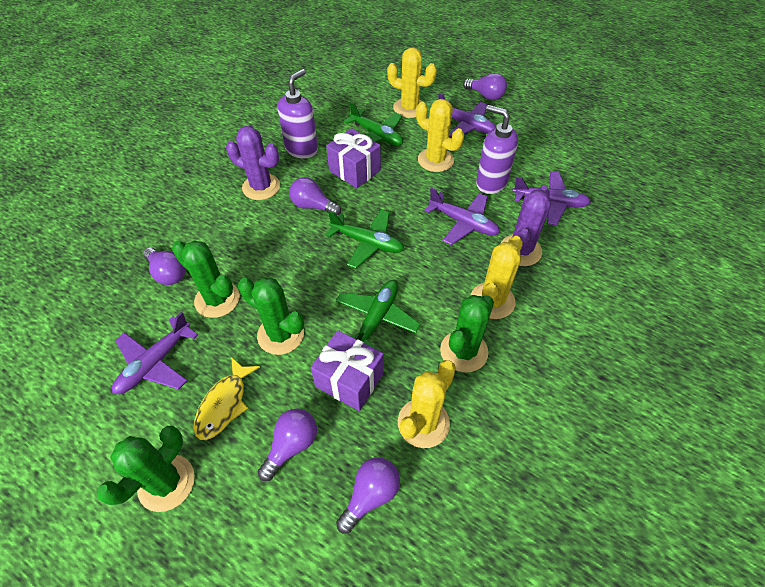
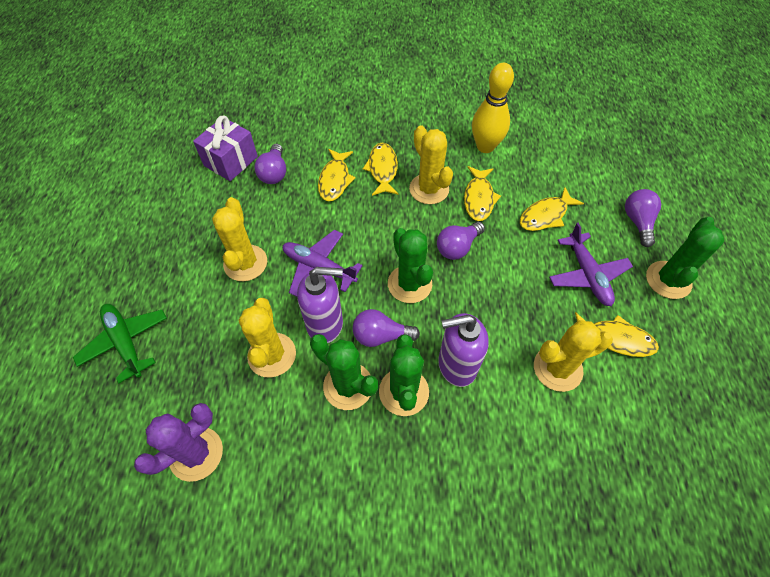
green plane: [326,210,404,269] [336,280,421,350] [344,101,403,146] = 3 -> [73,304,167,383] = 1
purple cactus: [226,126,280,200] [501,186,551,266] = 2 -> [134,403,223,482] = 1
purple gift: [311,330,384,411] [326,128,381,188] = 2 -> [193,115,258,181] = 1
purple light bulb: [143,247,186,285] [258,408,317,481] [289,177,341,215] [336,457,400,534] [463,73,507,100] = 5 -> [254,143,286,184] [353,309,420,347] [437,221,485,260] [625,189,661,247] = 4
purple plane: [112,312,198,394] [424,187,500,245] [438,93,496,138] [512,171,591,226] = 4 -> [283,230,363,297] [549,223,633,306] = 2
yellow bowling pin: none = 0 -> [472,63,514,153] = 1
yellow fish: [194,357,260,440] = 1 -> [318,149,356,201] [363,143,398,196] [464,166,501,221] [520,187,584,231] [575,312,659,357] = 5

